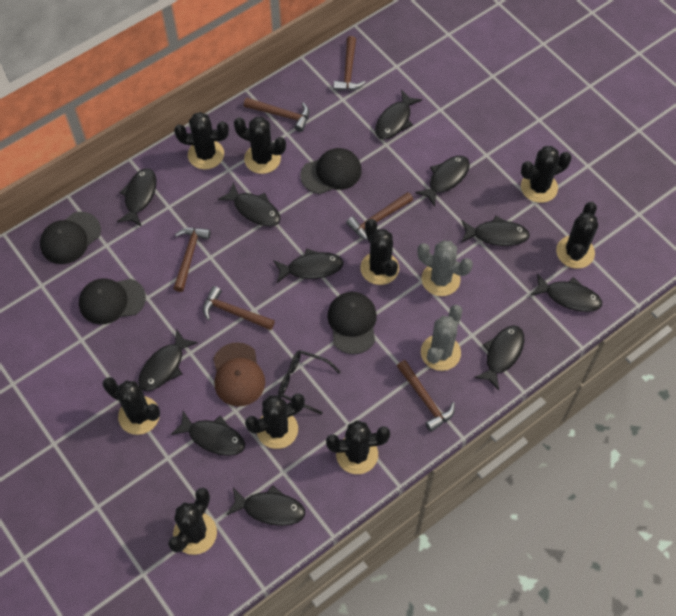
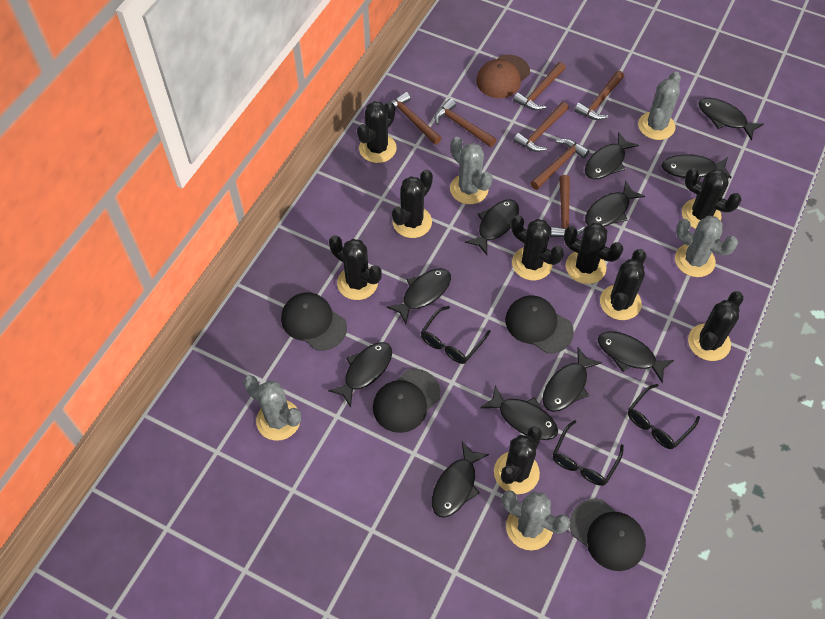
black glasses: [278,350,341,415] = 1 -> [421,306,491,364] [552,420,624,486] [628,384,700,449] = 3
brown hammer: [173,228,211,292] [203,286,275,330] [244,97,309,132] [333,36,366,91] [346,192,413,240] [397,360,455,432] = 6 -> [392,92,441,145] [434,98,496,147] [513,62,566,110] [513,102,569,152] [531,139,589,190] [550,175,585,237] [574,71,624,120] = 7
grey cactus: [417,240,473,296] [421,305,463,371] = 2 -> [243,375,301,441] [450,137,493,204] [502,490,570,550] [638,71,681,140] [675,216,738,277] = 5

